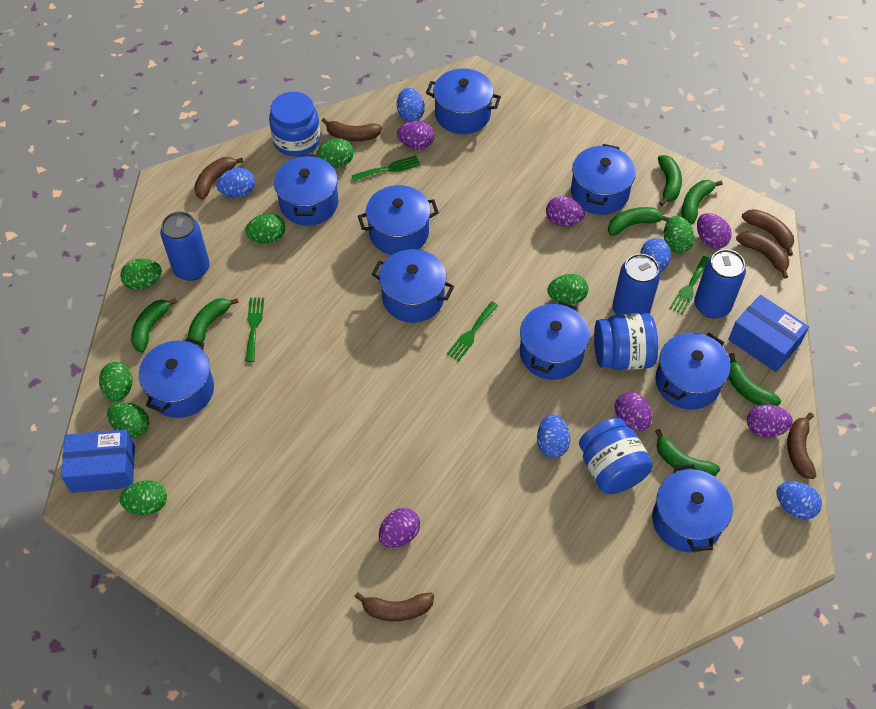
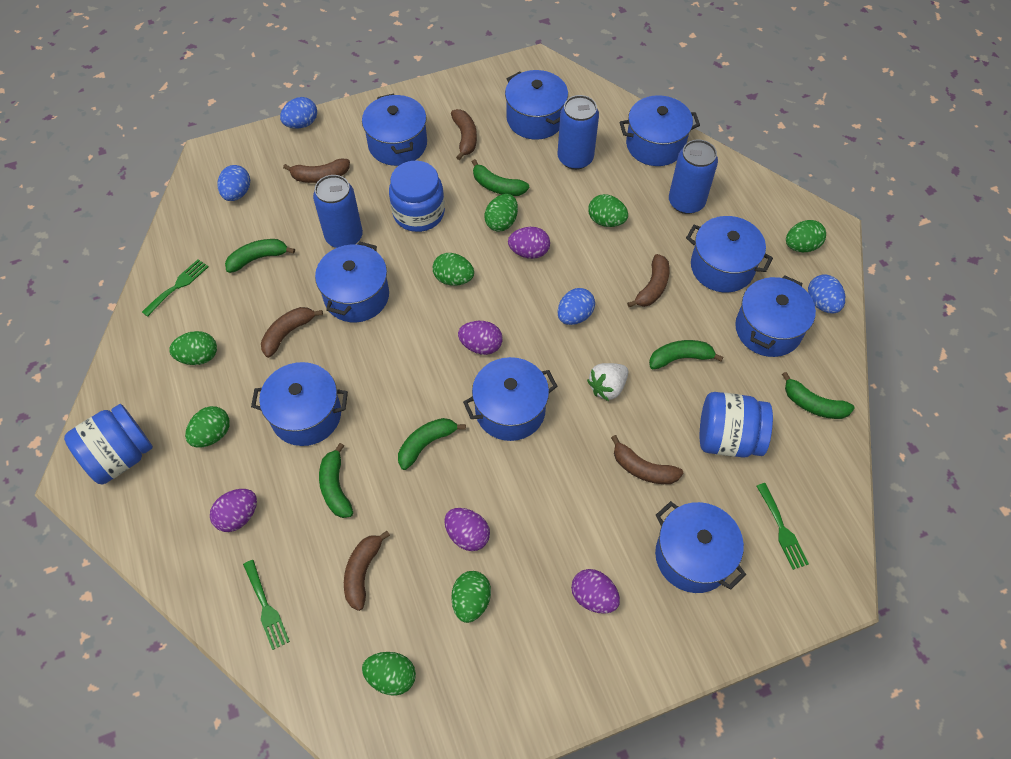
blue box: [61,429,135,493] [728,295,809,372] = 2 -> none = 0
blue egg: [216,168,255,198] [397,88,425,122] [537,414,570,458] [640,238,671,273] [777,481,822,520] = 5 -> [218,165,250,201] [280,97,317,129] [557,288,595,325] [808,275,845,314] = 4
green banana: [131,298,178,353] [188,298,239,347] [608,207,670,235] [655,429,720,476] [658,155,682,206] [682,180,723,224] [728,353,781,406] = 7 -> [225,239,295,273] [319,443,353,518] [398,418,466,470] [472,159,529,196] [649,340,723,369] [782,372,855,419] = 6
green fork: [245,298,264,362] [351,155,421,181] [447,301,498,361] [670,256,709,314] = 4 -> [142,259,208,317] [243,560,290,650] [757,483,809,570] = 3
purple egg: [379,508,420,548] [397,121,434,150] [546,196,585,226] [615,392,652,431] [697,213,732,249] [747,404,793,438] = 6 -> [210,489,257,532] [444,508,490,551] [458,321,503,355] [508,227,550,259] [571,569,620,614] = 5
white strawberry: none = 0 -> [587,363,628,401] = 1

